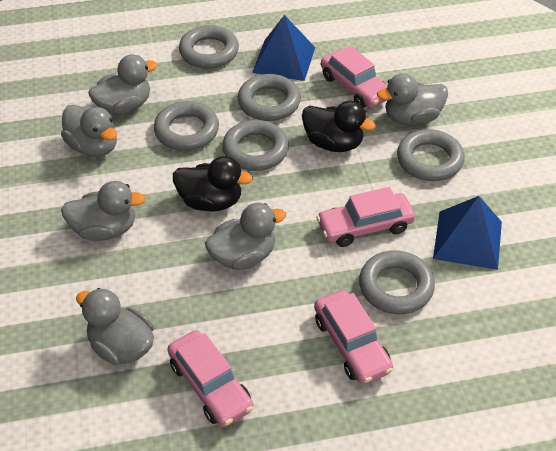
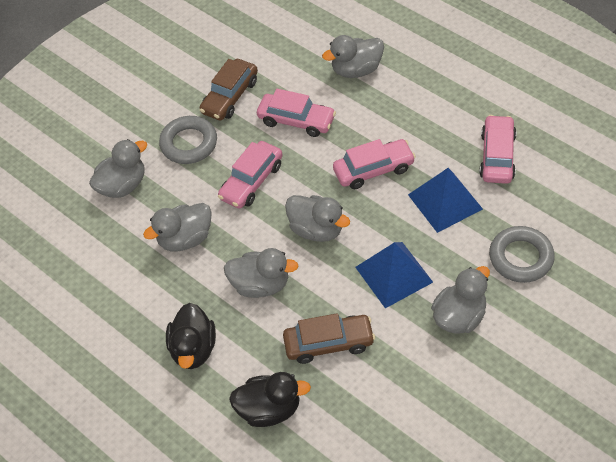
brown car: none = 0 -> [199,59,258,121] [283,313,375,364] = 2
grey ring: [154,101,219,151] [179,25,239,69] [222,120,289,171] [238,74,301,121] [359,250,435,314] [397,129,464,181] = 6 -> [159,116,217,164] [489,226,555,283] = 2

